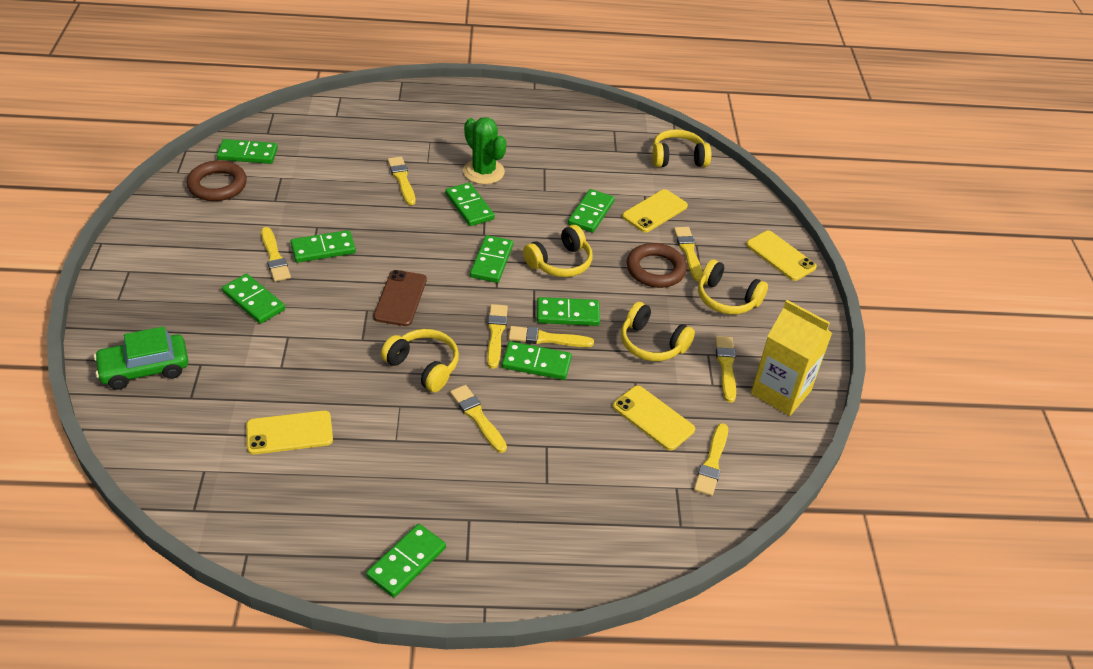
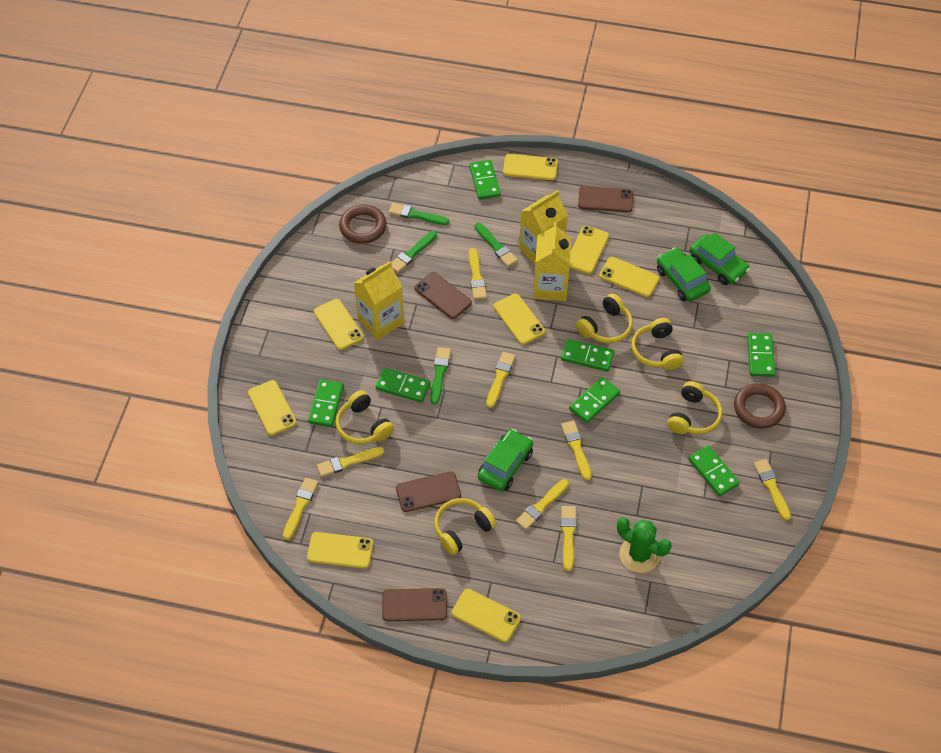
brown phone: [373,270,427,326] = 1 -> [382,588,447,621] [396,471,461,512] [414,272,472,319] [578,186,633,213] = 4
green brush: none = 0 -> [389,203,449,225] [391,231,437,273] [430,347,451,404] [475,223,518,267] = 4
green car: [94,326,188,390] = 1 -> [478,429,533,491] [657,247,711,301] [689,233,750,285] = 3
green domino: [217,139,278,164] [222,274,285,324] [290,230,356,263] [366,524,446,598] [445,183,495,226] [470,235,513,283] [502,341,572,380] [537,297,600,326] [568,189,615,233] = 9 -> [308,379,344,427] [376,368,430,403] [469,160,501,200] [561,339,614,372] [569,377,620,423] [688,445,740,496] [747,333,775,377] = 7
yellow carton: [751,300,832,416] = 1 -> [354,261,404,340] [519,190,568,264] [533,222,571,301] = 3
yellow phone: [246,410,333,455] [613,386,695,451] [622,189,688,233] [746,231,817,281] = 4 -> [248,380,297,435] [307,532,373,569] [314,299,364,350] [452,589,521,642] [493,294,545,345] [503,154,558,180] [570,226,609,274] [599,257,660,297] = 8

